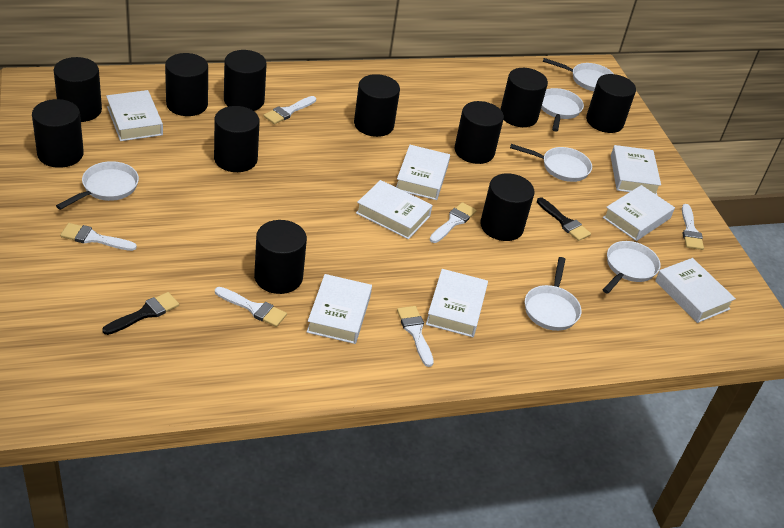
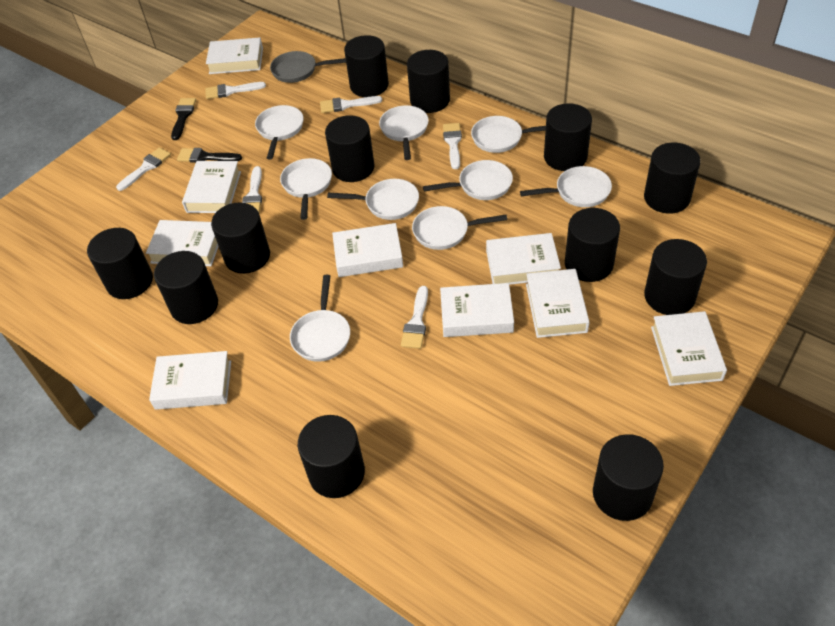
black cylinder: [32,99,84,168] [54,57,102,122] [165,53,208,116] [214,106,260,172] [224,50,267,111] [254,220,307,294] [354,74,400,137] [455,101,504,164] [480,173,535,241] [501,68,548,127] [586,74,636,133] = 11 -> [87,228,153,299] [154,251,218,324] [211,202,270,274] [298,415,365,498] [325,115,374,182] [344,35,389,97] [407,50,450,113] [544,103,592,171] [565,208,620,282] [593,434,664,521] [644,143,701,213] [644,239,707,315] = 12
grey pan: none = 0 -> [270,51,346,83] = 1
white book: [106,90,163,141] [307,274,372,344] [356,180,433,239] [396,145,450,200] [426,269,488,337] [603,185,675,241] [611,145,661,195] [655,258,736,323] = 8 -> [146,220,219,266] [149,351,231,410] [182,161,241,213] [206,37,263,74] [332,223,403,277] [440,283,514,337] [486,233,561,285] [526,269,589,338] [651,311,727,386] = 9
white pan: [56,161,139,210] [510,144,592,182] [525,257,581,331] [541,88,584,132] [543,58,614,91] [603,241,661,294] = 6 -> [255,105,304,159] [280,158,332,220] [290,275,350,362] [327,179,419,220] [379,105,429,160] [412,206,507,250] [423,160,513,200] [471,116,546,153] [520,166,612,207] = 9

